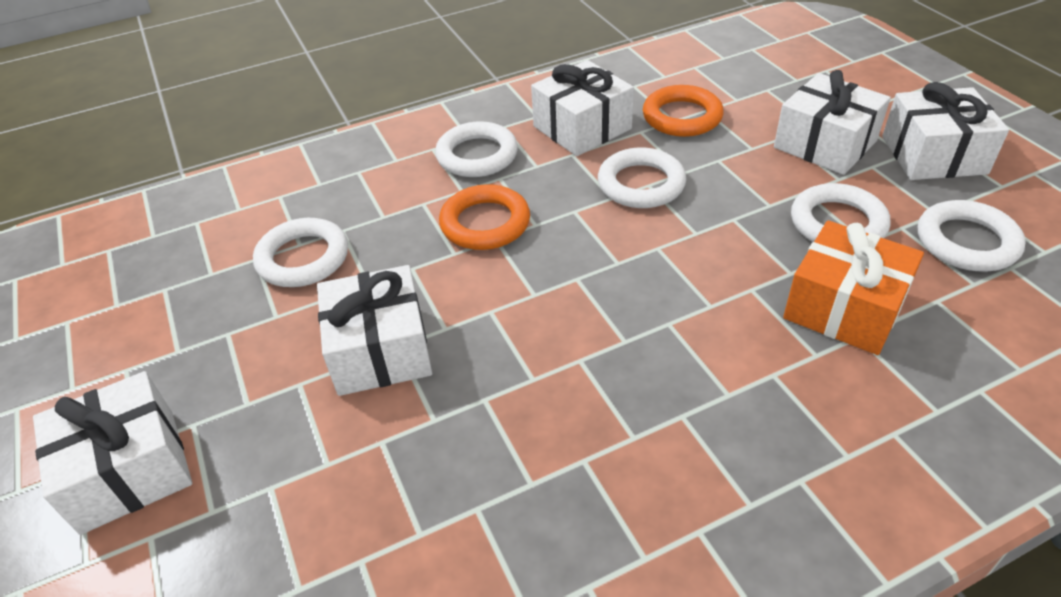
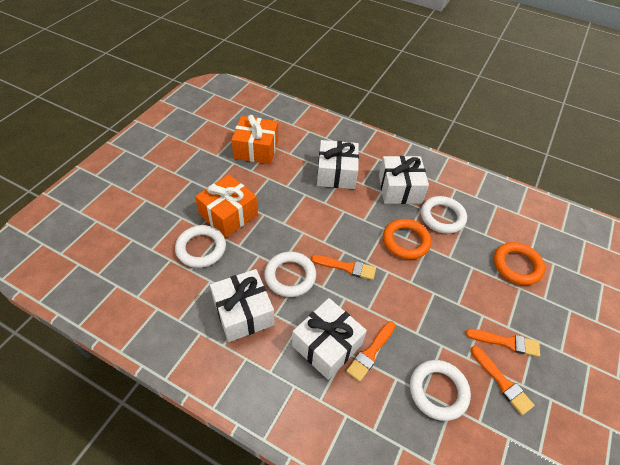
orange brush: none = 0 -> [311,255,376,280] [346,321,396,382] [465,329,540,357] [471,346,535,415] = 4
orange gift: [783,220,924,355] = 1 -> [195,174,258,238] [231,115,278,164] = 2
white gift: [33,371,192,535] [317,265,432,396] [531,60,634,156] [774,70,891,175] [882,82,1009,180] = 5 -> [210,269,275,342] [292,298,367,380] [317,140,359,189] [379,156,429,204] = 4
white ring: [253,218,348,287] [435,121,518,177] [598,148,686,208] [791,183,891,242] [918,200,1026,272] = 5 -> [175,225,226,268] [264,252,316,297] [410,360,471,421] [421,196,467,234] = 4

